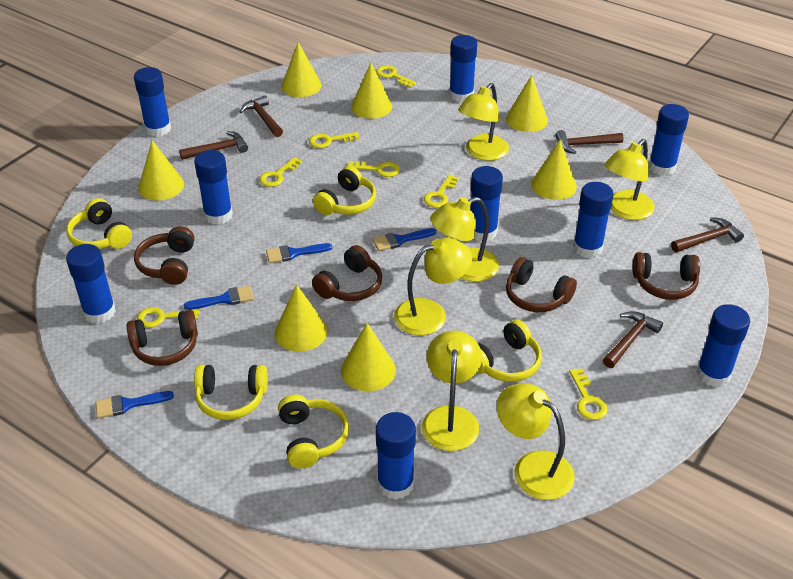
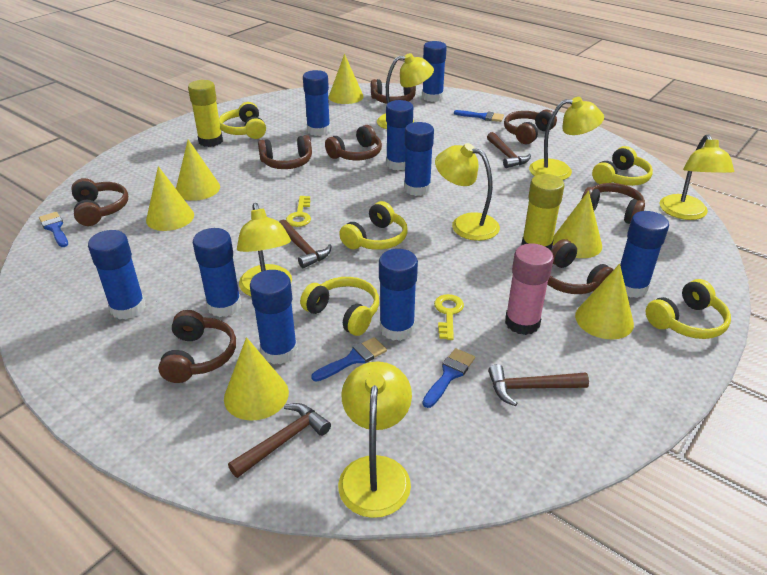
brown hammer: [179,131,248,160] [240,95,283,137] [555,130,623,154] [603,311,663,368] [671,217,744,252] = 5 -> [228,403,331,478] [279,219,331,268] [487,132,531,168] [488,364,589,406] = 4
brown headphones: [127,310,198,366] [134,226,194,285] [312,245,382,301] [506,257,577,312] [632,252,700,300] = 5 -> [71,178,128,226] [158,310,236,383] [258,135,312,169] [325,125,382,160] [371,79,416,103] [504,109,557,144] [547,239,614,294] [581,183,645,224] = 8
pink glue stick: none = 0 -> [505,243,554,335] = 1
yellow cone: [138,140,184,201] [275,285,328,352] [281,42,322,97] [341,323,396,391] [351,63,392,119] [506,75,548,132] [531,140,577,200] = 7 -> [146,166,194,231] [176,139,220,201] [224,337,289,421] [329,54,364,104] [553,191,602,258] [575,264,634,340] = 6
yellow glue stick: none = 0 -> [188,80,223,147] [521,174,564,251] = 2
yellow key: [137,307,200,328] [259,157,302,187] [309,132,359,148] [348,161,400,177] [376,66,416,88] [424,174,459,208] [569,369,607,420] = 7 -> [286,196,311,227] [434,294,464,340] = 2

